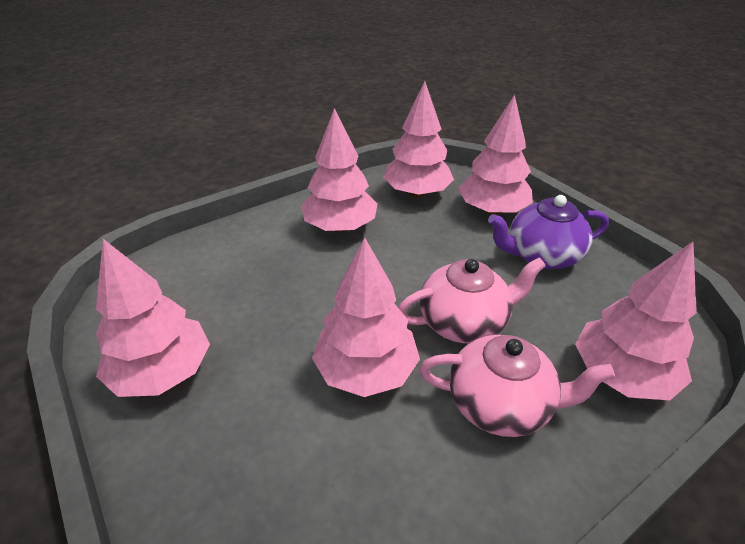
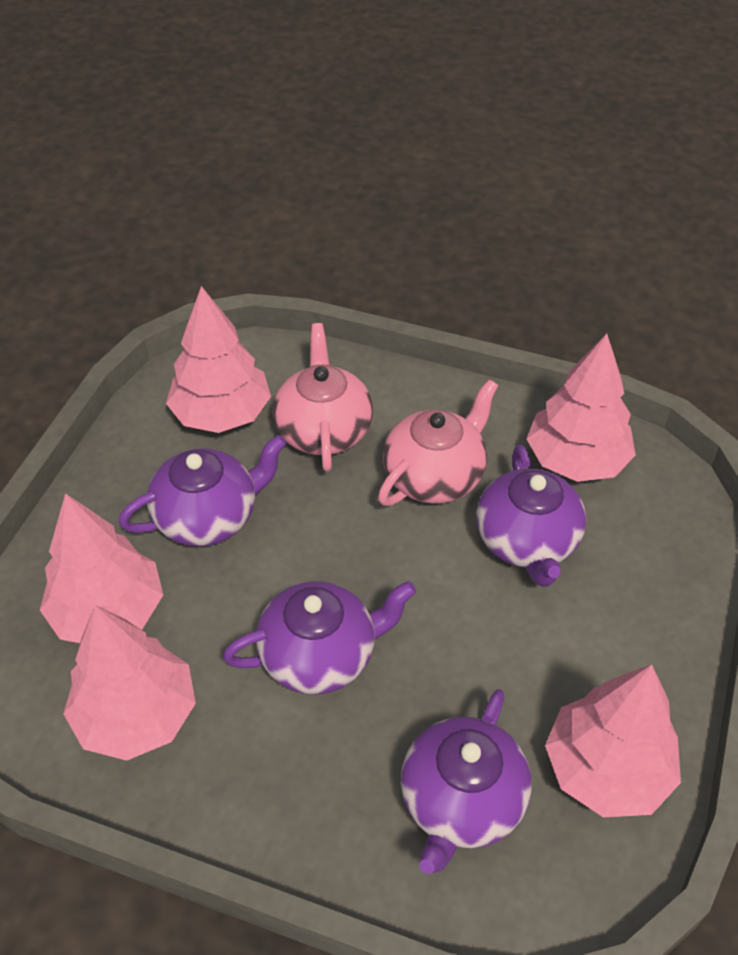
pink tree: [96,239,210,397] [301,108,378,232] [312,237,420,397] [383,81,454,197] [458,94,533,215] [575,242,697,400] = 6 -> [40,493,163,643] [63,605,196,761] [166,286,271,433] [526,334,636,482] [545,664,681,817] = 5
purple teapot: [488,195,609,269] = 1 -> [119,435,286,546] [223,581,416,695] [401,689,532,874] [476,444,586,587] = 4

